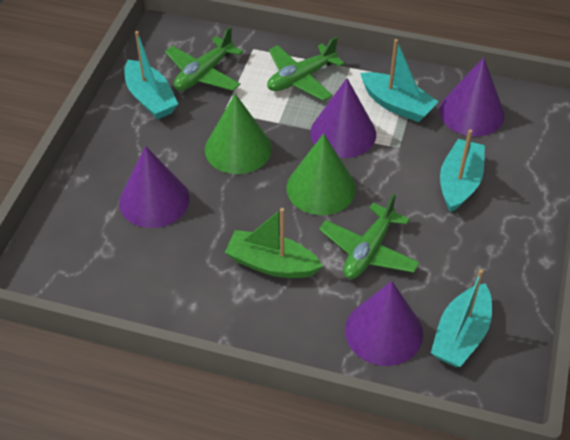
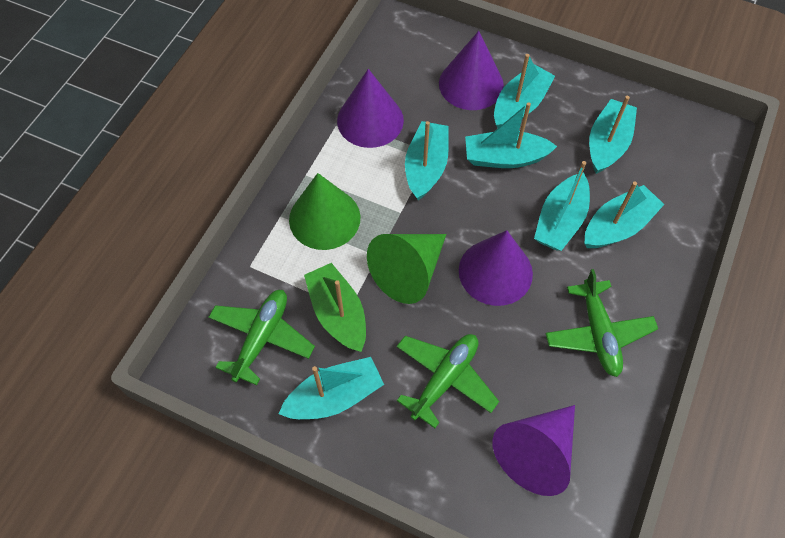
turquoise boat: [124,31,178,119] [360,39,439,122] [431,269,492,367] [440,129,485,212] = 4 -> [279,357,384,419] [405,121,449,200] [465,102,557,168] [494,54,555,128] [534,161,590,251] [584,182,665,248] [589,96,637,174] = 7

